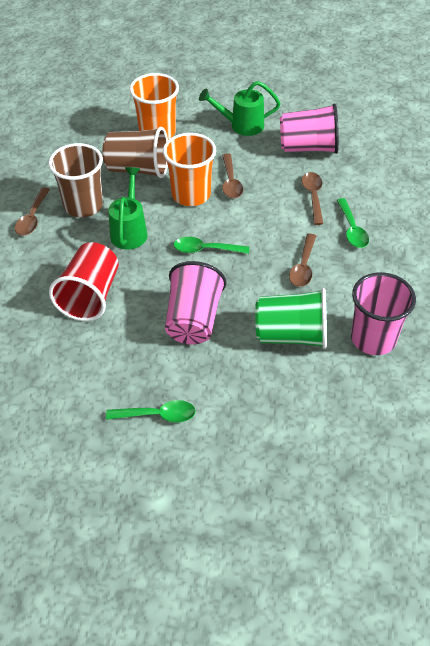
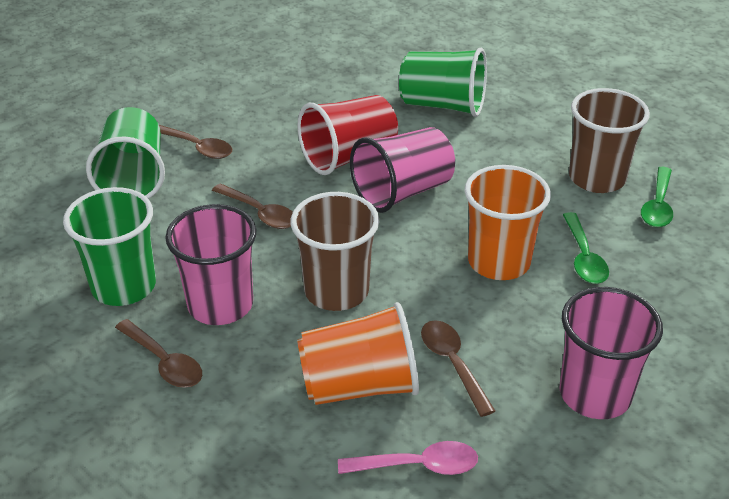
green cup: [255,288,327,349] = 1 -> [63,187,156,306] [86,107,165,199] [399,48,487,117] = 3
green spoon: [106,400,196,423] [174,237,249,254] [337,198,369,248] = 3 -> [563,212,609,284] [641,167,673,228] = 2
green watering can: [108,167,147,249] [199,81,281,136] = 2 -> none = 0
pink spoon: none = 0 -> [338,441,478,475] = 1

